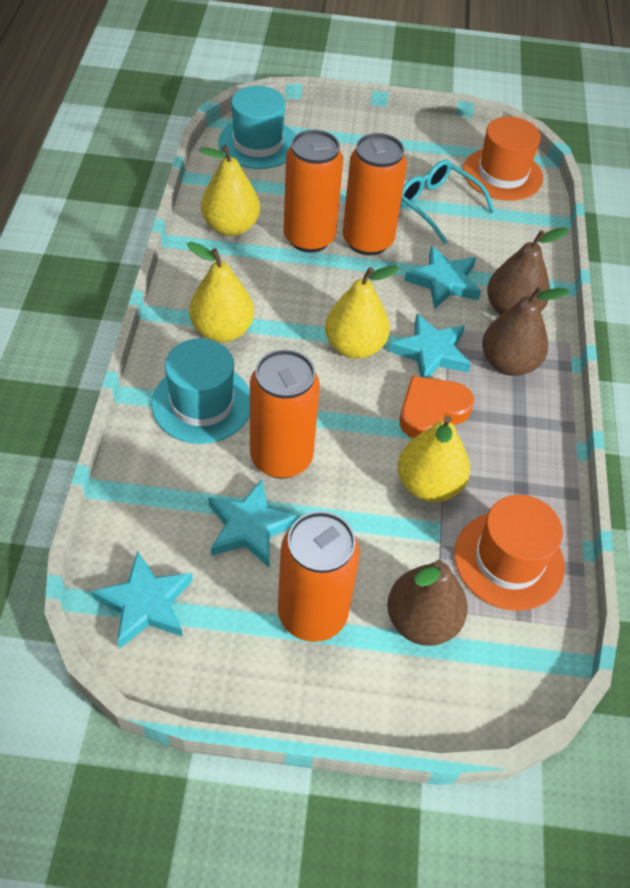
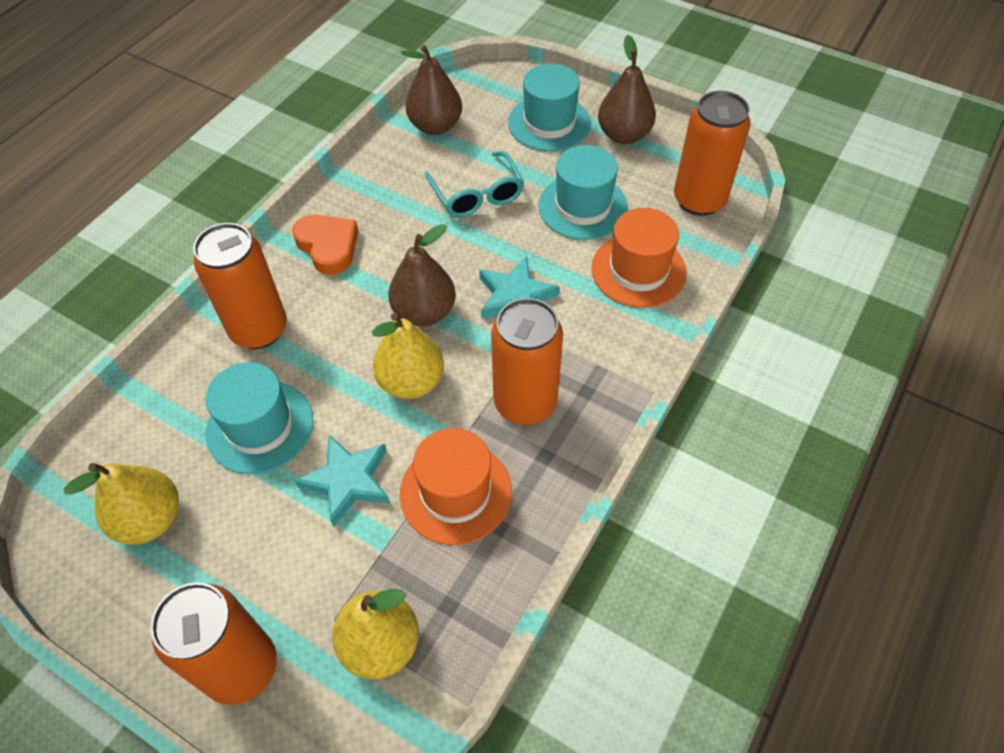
turquoise hat: [151,338,250,444] [218,86,295,169] = 2 -> [206,362,313,474] [508,64,591,152] [538,145,628,240] = 3
turquoise star: [91,551,193,649] [208,479,300,567] [389,314,471,378] [404,246,481,309] = 4 -> [295,435,390,528] [479,256,559,319] = 2
yellow pear: [187,242,254,342] [199,145,260,236] [325,266,399,359] [398,416,470,502] = 4 -> [64,463,179,545] [332,589,419,679] [372,313,444,399] = 3

